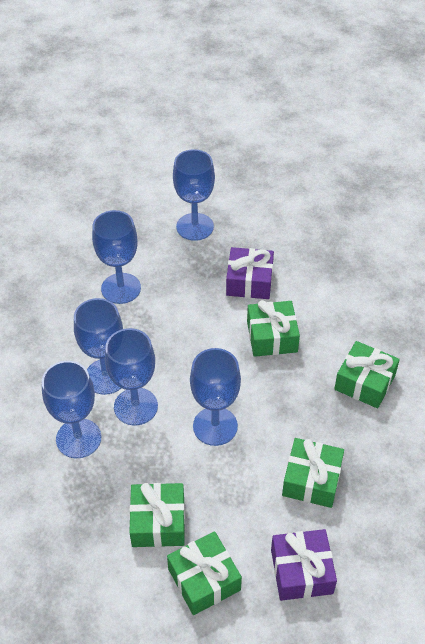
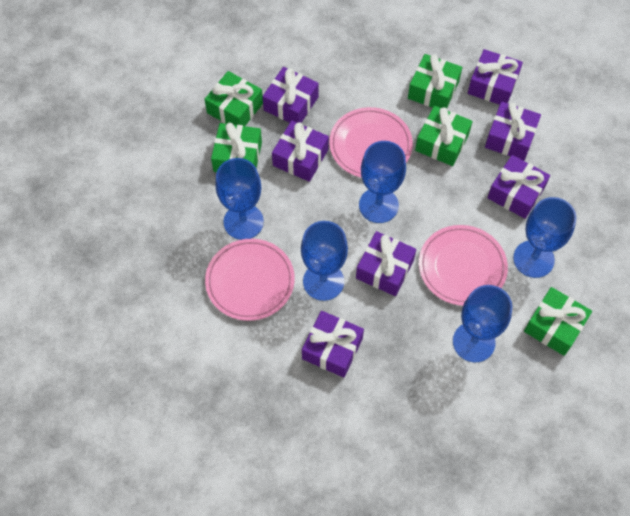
blue goblet: [42,361,101,458] [74,298,123,395] [92,210,141,304] [105,328,158,425] [173,149,215,241] [190,348,241,446] = 6 -> [215,158,264,240] [301,221,348,301] [359,141,406,223] [453,285,513,362] [513,197,576,278] = 5
pink plate: none = 0 -> [205,239,295,321] [329,107,413,178] [419,225,508,306] = 3
purple gift: [226,247,274,299] [271,529,337,601] = 2 -> [262,67,319,123] [272,121,329,182] [302,311,364,378] [356,231,416,296] [468,49,523,105] [485,102,541,161] [487,155,550,219] = 7

